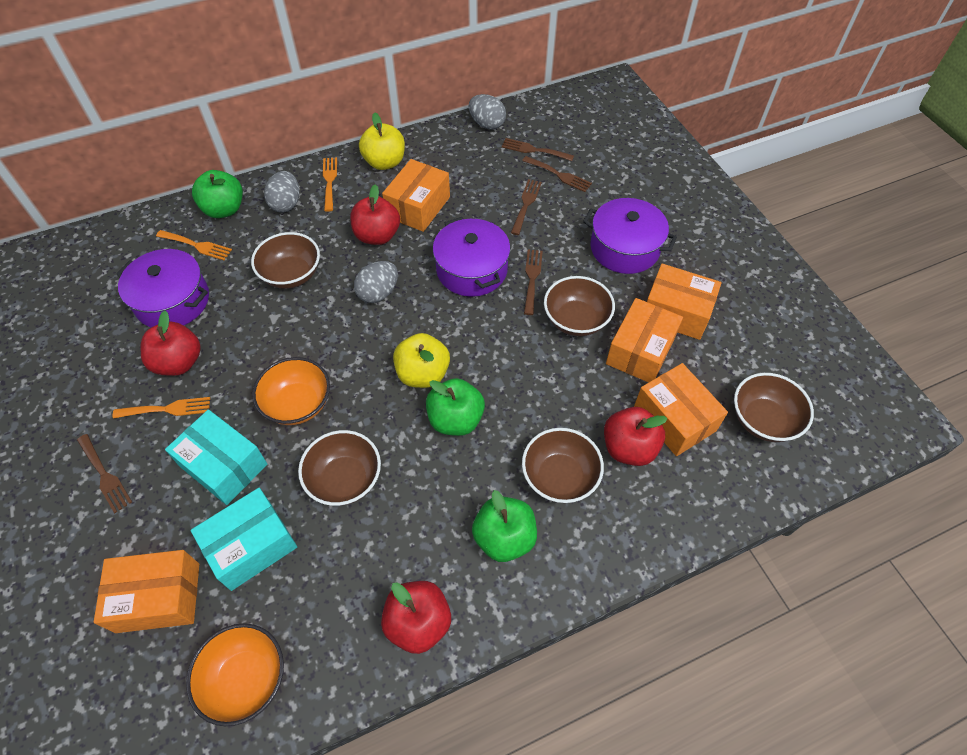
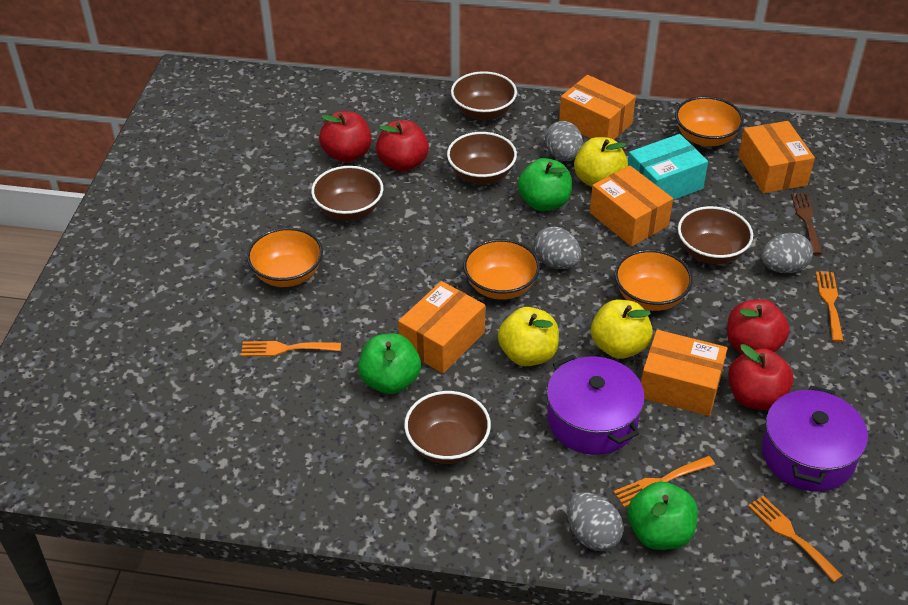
brown fork: [77,434,132,513] [502,138,574,161] [511,179,542,235] [522,156,592,192] [524,250,543,315] = 5 -> [791,193,822,255] = 1
grey egg: [264,171,299,213] [354,261,398,303] [469,94,506,129] = 3 -> [534,226,581,269] [545,121,583,161] [567,492,624,551] [761,233,813,273] = 4
orange bowl: [186,623,284,726] [252,357,330,425] = 2 -> [247,227,323,287] [463,239,540,299] [615,249,693,311] [675,96,744,147] = 4
orange fork: [113,397,210,418] [156,230,232,260] [323,157,337,212] = 3 -> [241,341,341,356] [614,456,715,507] [748,496,843,582] [816,272,843,342] = 4
purple pot: [116,249,209,327] [433,217,511,297] [583,198,677,274] = 3 -> [547,355,645,455] [762,386,868,492] = 2
turquoise box: [165,410,267,505] [191,488,297,591] = 2 -> [628,134,708,200] = 1
yellow apple: [359,112,405,170] [393,333,450,388] = 2 -> [498,307,559,366] [574,137,628,187] [591,300,653,359] = 3

